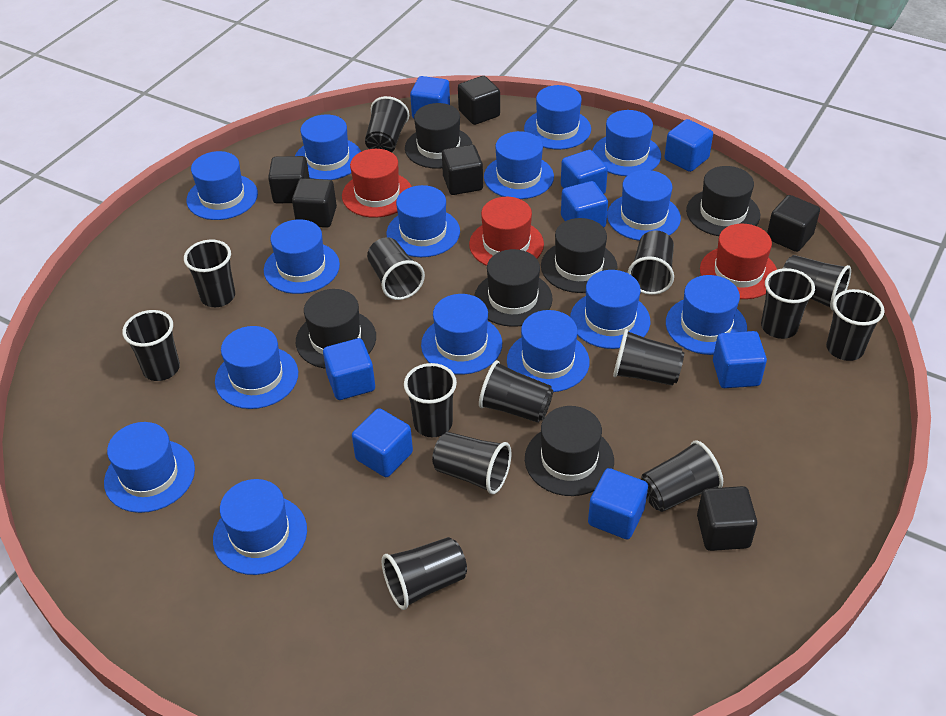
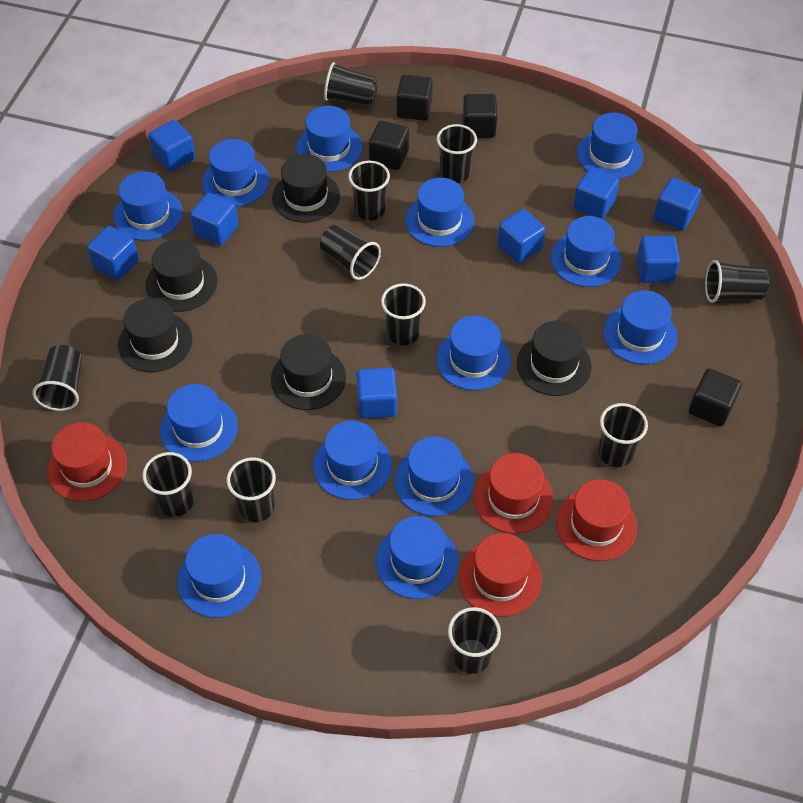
black cube: [268,156,310,204] [292,178,337,228] [442,145,483,195] [458,76,500,125] [697,486,757,551] [767,195,820,252] = 6 -> [369,121,409,170] [397,75,433,121] [463,94,498,138] [689,368,742,427] = 4
black cup: [122,310,180,381] [184,240,235,307] [365,96,409,152] [367,237,425,300] [382,537,467,610] [404,363,457,437] [432,432,511,494] [479,360,553,423] [613,329,684,386] [628,230,674,295] [641,440,723,512] [761,268,815,339] [783,255,851,311] [826,289,885,361] = 14 -> [32,345,82,411] [142,452,194,517] [227,457,276,522] [320,224,381,280] [324,62,378,106] [348,161,390,220] [381,283,426,346] [437,124,477,183] [448,607,501,674] [598,403,648,467] [705,260,769,303] = 11
black hat: [296,289,376,369] [405,103,472,169] [474,249,553,327] [525,406,614,496] [541,218,617,293] [686,166,760,236] = 6 -> [118,298,192,372] [146,240,218,312] [271,334,346,410] [272,154,340,223] [517,321,592,396] = 5
blue hat: [104,422,195,513] [187,151,258,220] [213,479,307,575] [215,326,298,409] [264,219,340,294] [295,114,361,180] [387,185,460,257] [421,294,502,375] [484,131,554,199] [507,310,590,392] [524,85,591,150] [570,270,650,349] [592,110,661,176] [607,170,681,241] [666,275,747,355] = 15 -> [114,171,183,241] [160,384,238,462] [177,534,261,618] [202,139,270,207] [296,106,362,172] [313,421,392,500] [376,516,458,599] [394,436,474,516] [405,177,474,247] [436,315,511,391] [551,216,621,287] [577,113,643,179] [603,290,677,365] = 13
red hat: [342,149,412,218] [469,197,544,266] [700,224,777,299] = 3 -> [47,422,127,502] [458,533,542,617] [473,453,554,534] [556,479,637,561] = 4

